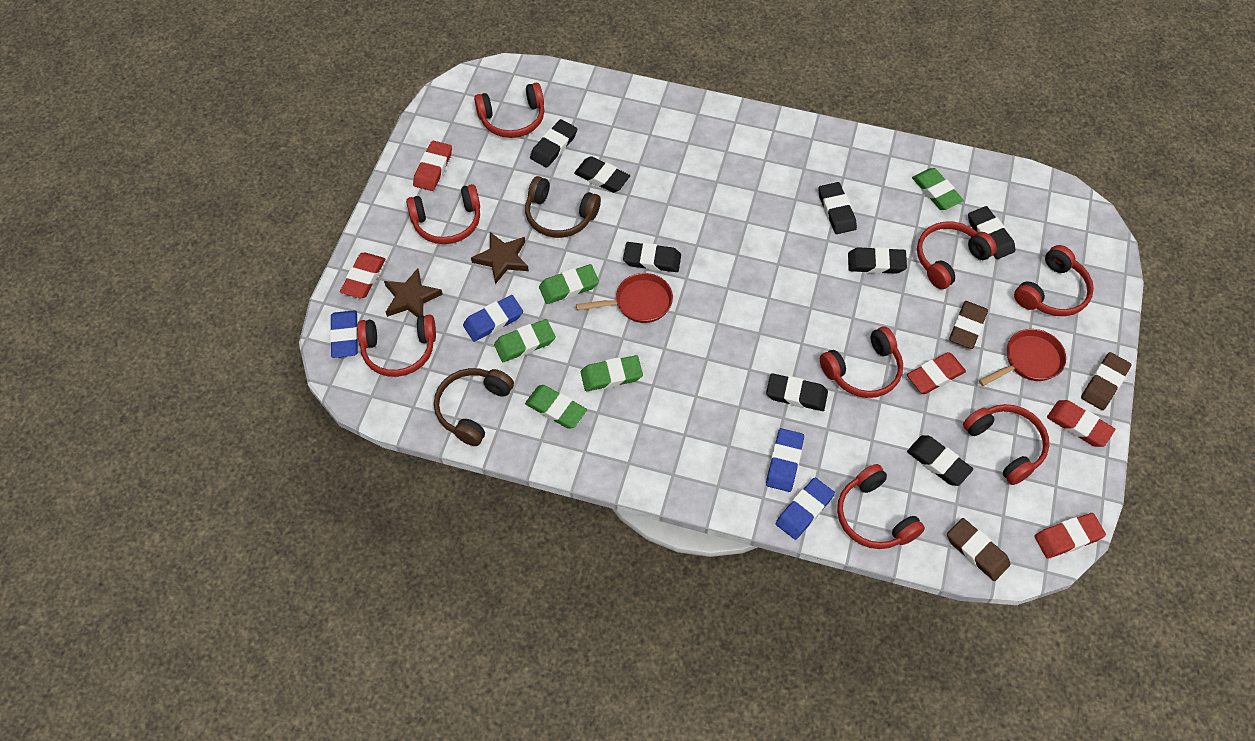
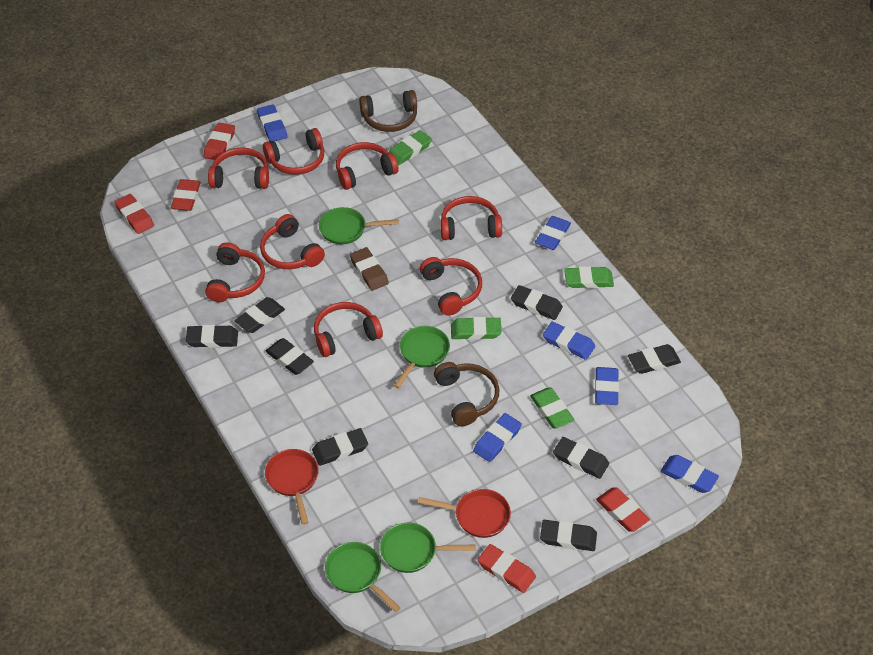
blue eraser: [330,310,358,358] [463,295,523,342] [766,428,804,492] [776,477,835,540] = 4 -> [257,104,287,141] [473,413,522,462] [535,216,571,250] [543,322,595,360] [595,367,619,405] [661,455,719,493] = 6
brown eraser: [947,518,1011,581] [949,301,988,349] [1081,352,1131,410] = 3 -> [350,247,389,291] = 1
brown star: [384,268,443,318] [471,232,529,284] = 2 -> none = 0
green eraser: [494,319,556,362] [525,385,587,429] [539,264,599,304] [581,355,643,391] [912,168,964,210] = 5 -> [388,130,432,165] [451,317,502,340] [530,388,574,428] [564,266,614,288] = 4
green pan: none = 0 -> [319,207,399,244] [325,542,401,612] [380,523,476,573] [394,326,450,388] = 4

